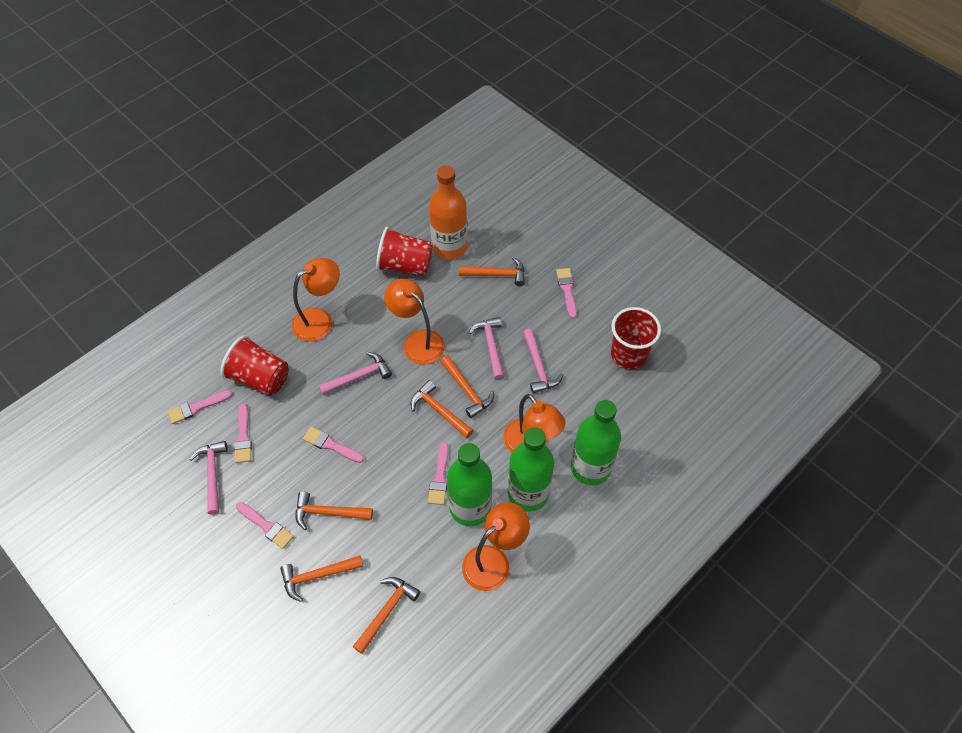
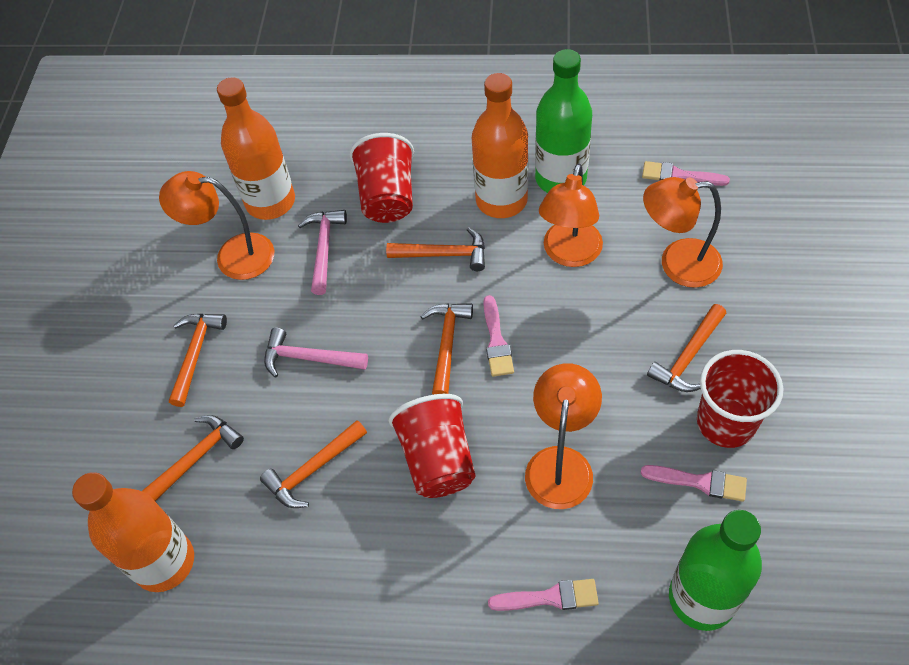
green bottle: [447,443,492,526] [508,427,554,512] [571,400,621,486] = 3 -> [535,49,592,193] [669,510,762,631] = 2
orange bottle: [429,165,467,260] = 1 -> [72,472,194,592] [217,77,295,220] [472,73,529,218] = 3
pink brush: [168,390,233,424] [234,403,252,463] [236,502,294,549] [303,427,364,463] [428,442,449,505] [556,268,577,319] = 6 -> [483,295,514,377] [488,579,599,611] [641,465,747,502] [642,161,730,186] = 4
pink hammer: [190,441,228,515] [319,352,392,395] [468,317,505,380] [523,329,563,393] = 4 -> [264,328,368,377] [298,210,347,295] = 2

